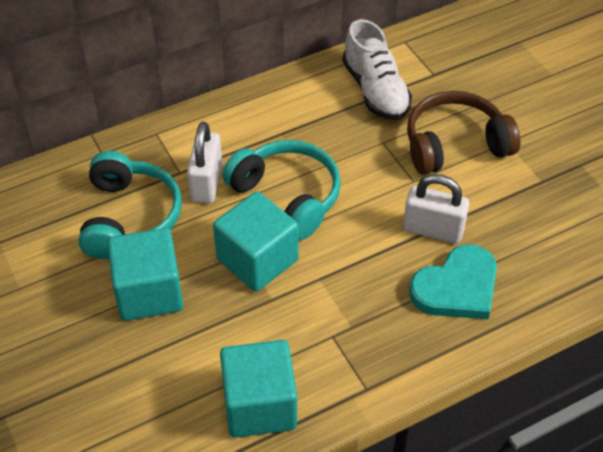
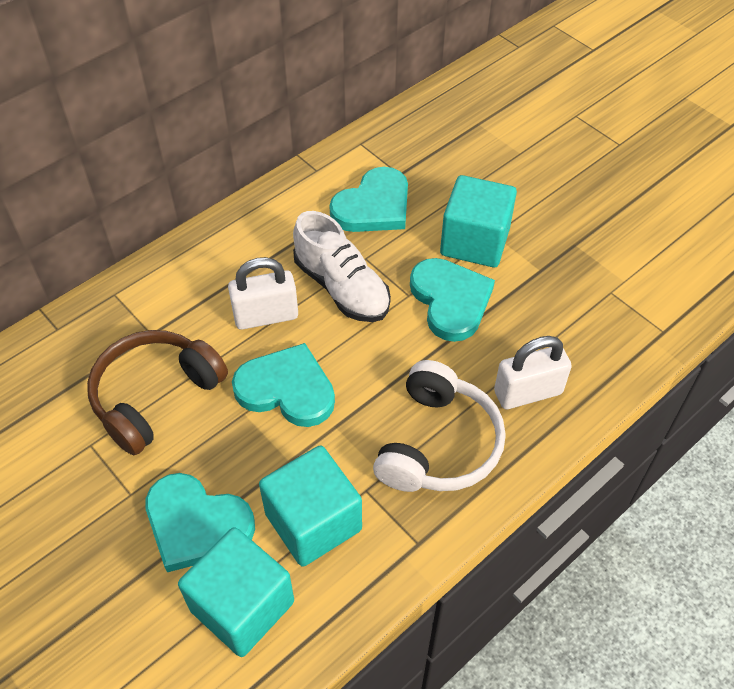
turquoise headphones: [78,151,182,259] [222,140,341,240] = 2 -> none = 0
turquoise heart: [409,244,497,319] = 1 -> [145,473,255,572] [232,343,335,427] [330,167,408,232] [410,258,495,342] = 4
white headphones: none = 0 -> [373,360,506,492] = 1

